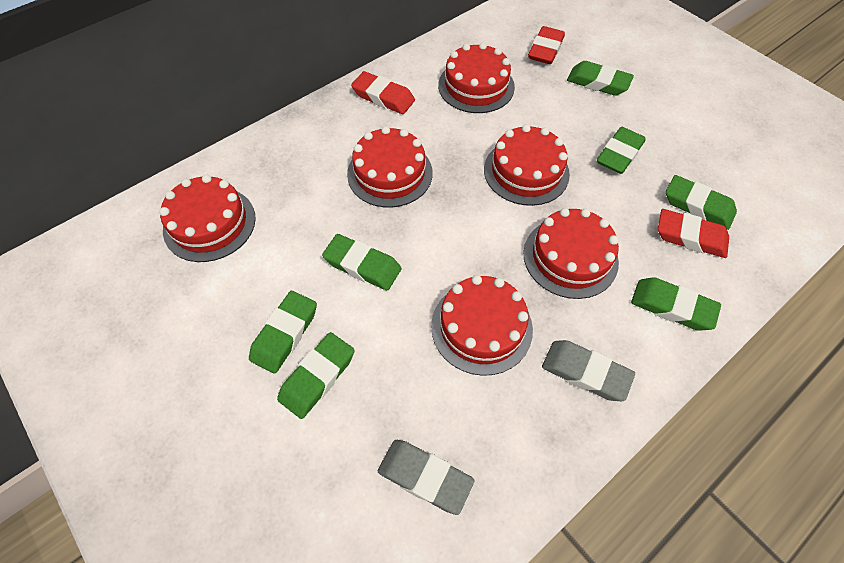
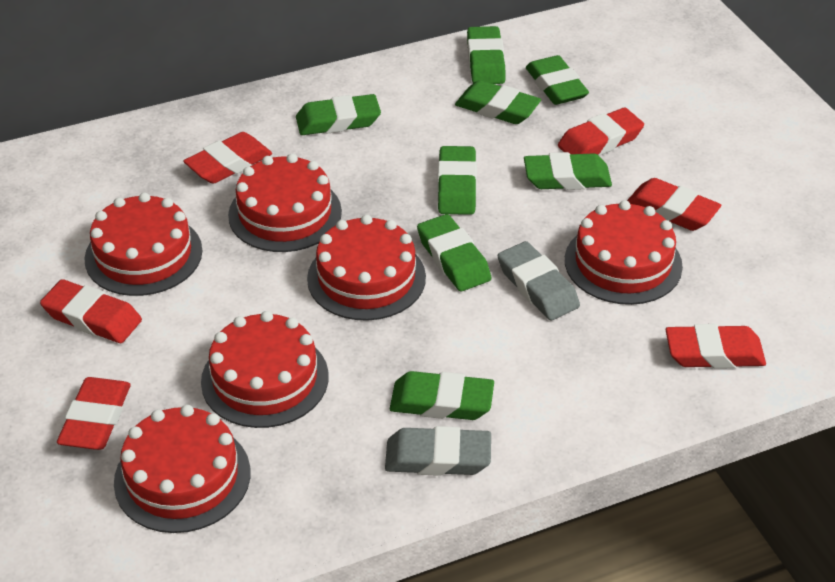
green eraser: [249,291,317,374] [277,332,354,419] [322,234,402,290] [567,61,634,96] [597,127,646,174] [631,277,721,331] [666,175,737,230] = 7 -> [296,94,381,135] [390,371,494,420] [417,214,491,291] [437,146,477,215] [455,80,541,124] [467,26,506,84] [524,152,612,190] [526,55,589,105] = 8
red eraser: [351,71,415,114] [528,26,565,64] [658,209,729,258] = 3 -> [40,279,142,343] [57,377,131,450] [183,132,272,184] [558,108,644,156] [627,178,721,231] [666,324,766,369] = 6

